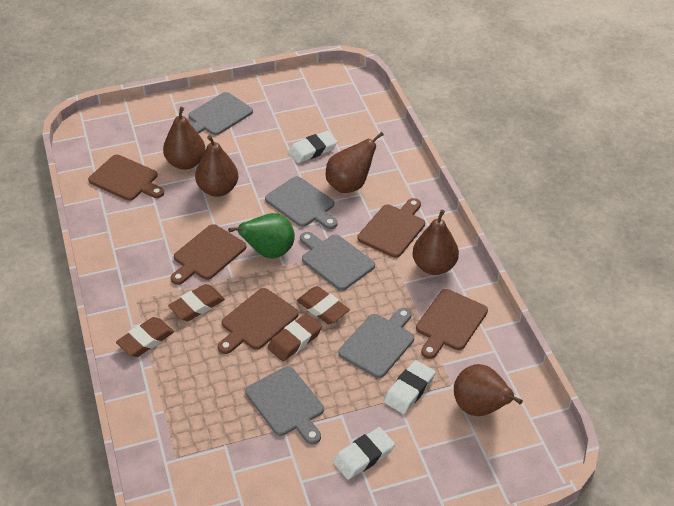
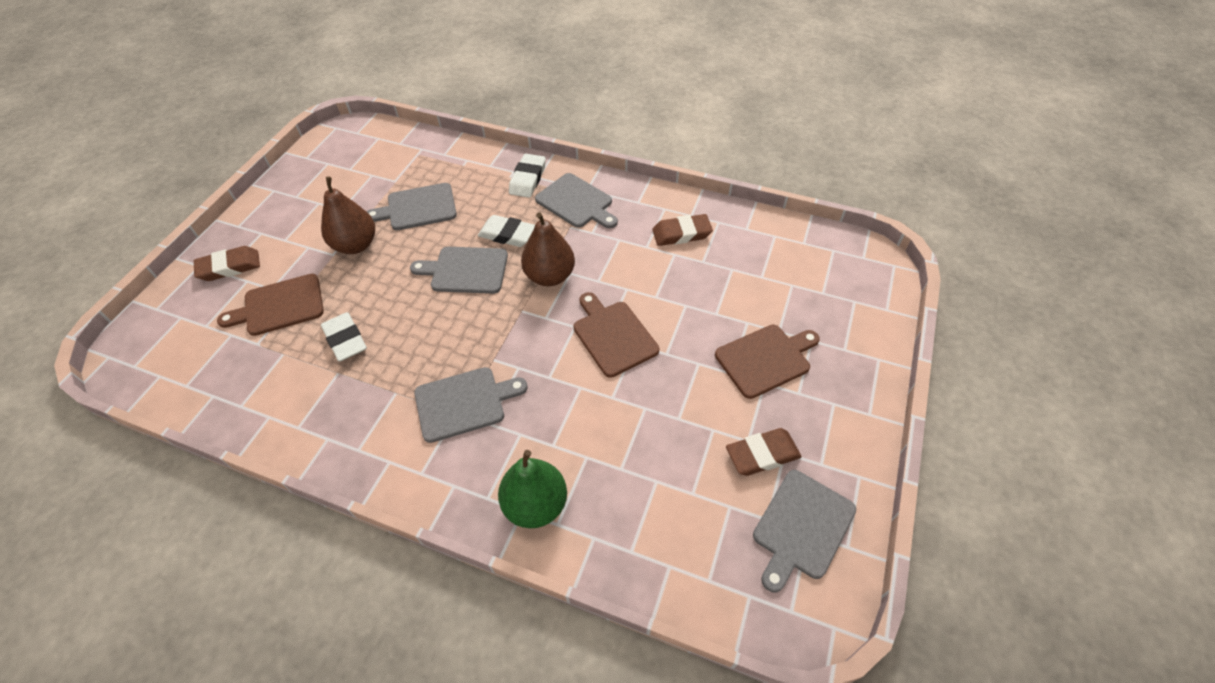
brown cutting board: [88,155,164,201] [171,224,246,285] [218,288,299,354] [358,198,425,258] [416,289,488,359] = 5 -> [217,274,324,336] [573,292,659,378] [715,325,820,399] = 3
brown eraser: [116,317,174,357] [168,284,225,321] [267,313,322,361] [297,286,350,324] = 4 -> [194,246,260,281] [652,214,713,246] [726,428,802,476] = 3
brown pear: [163,107,205,170] [195,135,239,197] [326,132,384,193] [412,210,459,275] [454,364,523,416] = 5 -> [321,176,375,254] [521,212,575,286] = 2

